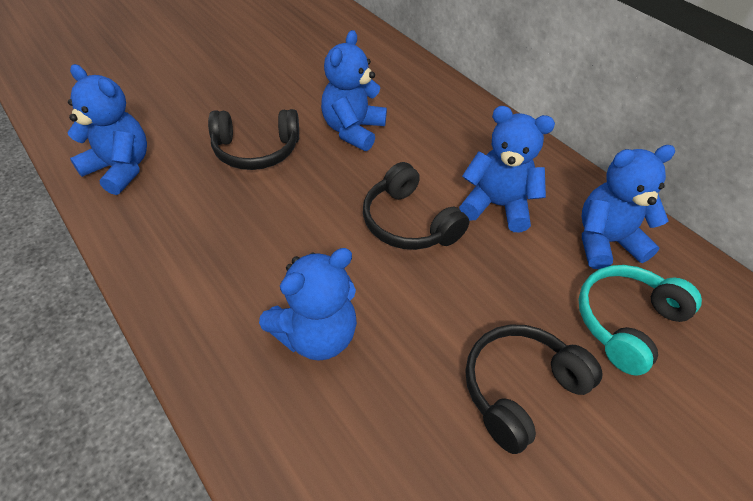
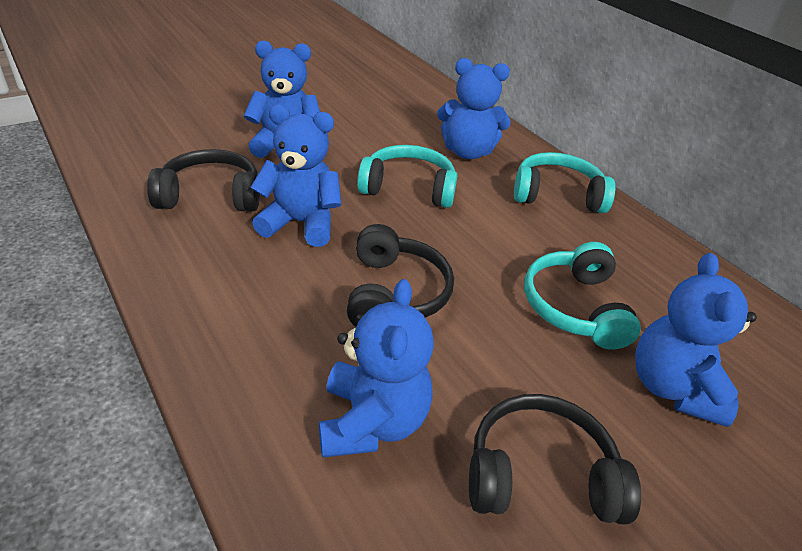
turquoise headphones: [578,265,702,376] = 1 -> [357,145,458,208] [514,152,615,213] [524,242,641,350] = 3

